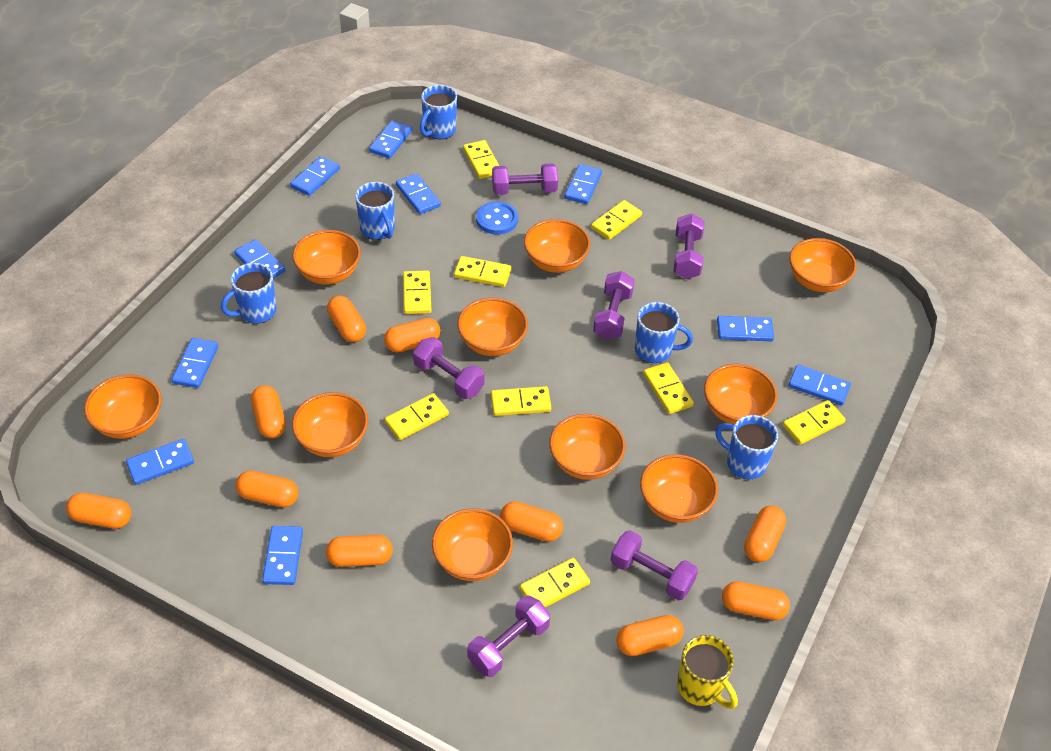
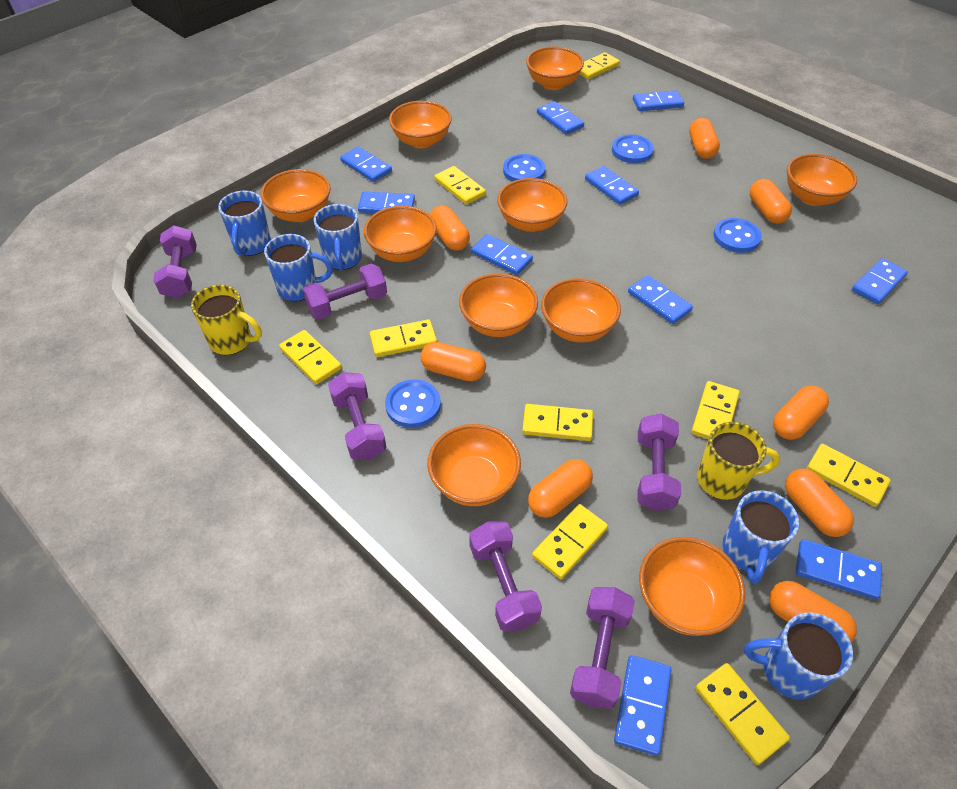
blue button: [476,201,518,234] = 1 -> [385,380,441,428] [503,154,545,181] [612,134,654,163] [713,218,762,253] = 4
orange capsule: [66,493,131,529] [236,470,298,508] [251,385,286,438] [326,535,393,567] [327,296,366,342] [384,318,441,352] [500,501,563,542] [616,615,684,656] [722,581,790,620] [744,506,786,562] = 10 -> [421,342,486,381] [430,205,470,251] [528,459,593,518] [689,118,720,159] [750,179,792,224] [769,581,857,643] [773,385,829,440] [785,469,854,537] = 8
yellow mug: [677,635,738,709] = 1 -> [191,285,262,355] [697,422,780,500] = 2

